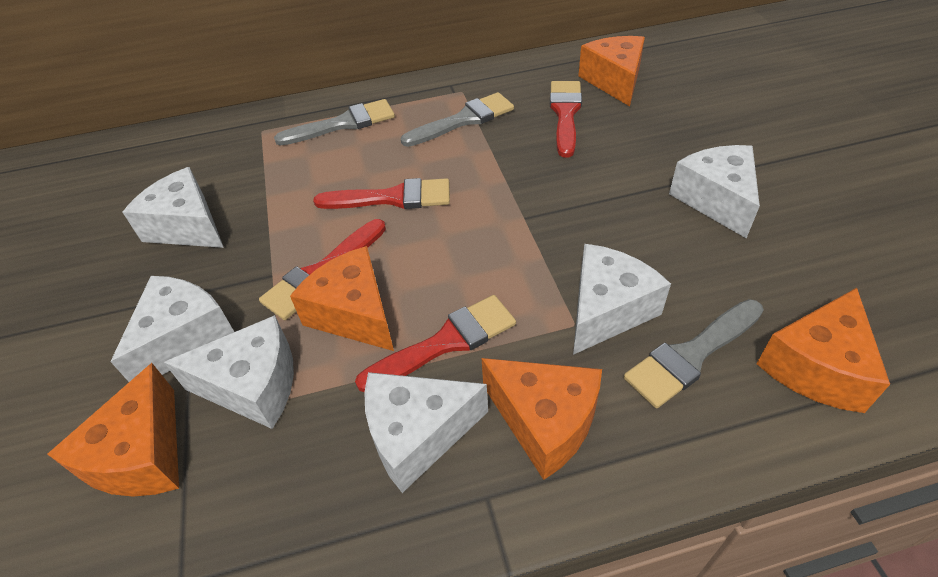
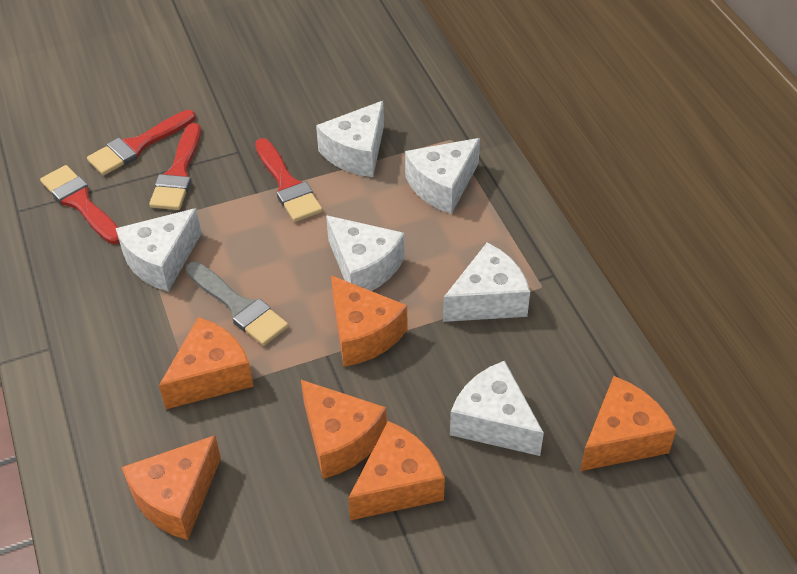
grey brush: [274,99,395,145] [401,92,514,147] [624,299,764,408] = 3 -> [186,261,289,346] = 1
orange cheese: [47,363,179,497] [290,246,394,351] [481,358,602,480] [578,36,645,106] [757,288,890,413] = 5 -> [122,435,221,540] [159,317,254,409] [301,380,387,479] [331,275,408,367] [348,421,445,520] [580,376,676,471] = 6

